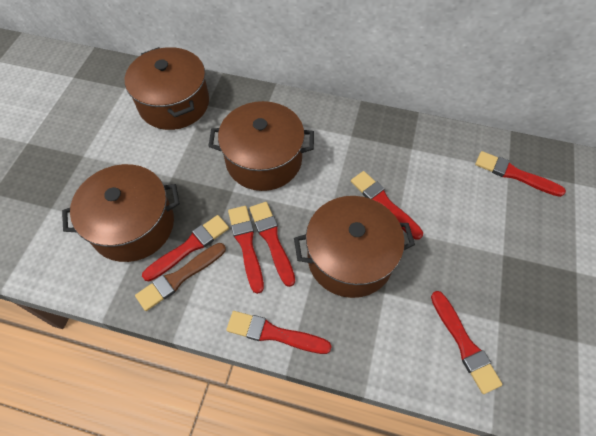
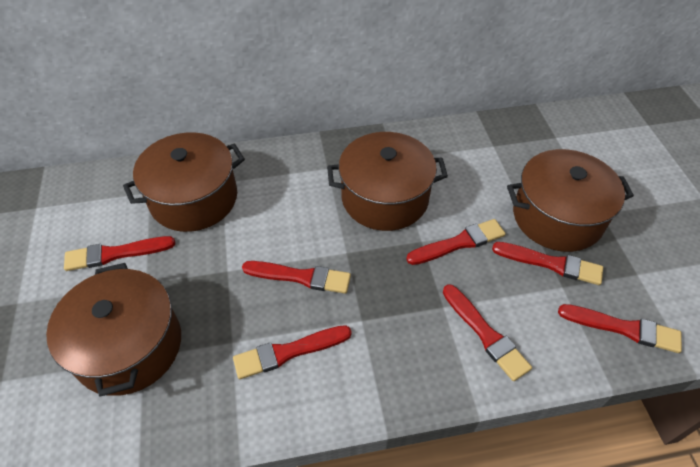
brown brush: [135,243,226,311] = 1 -> none = 0

